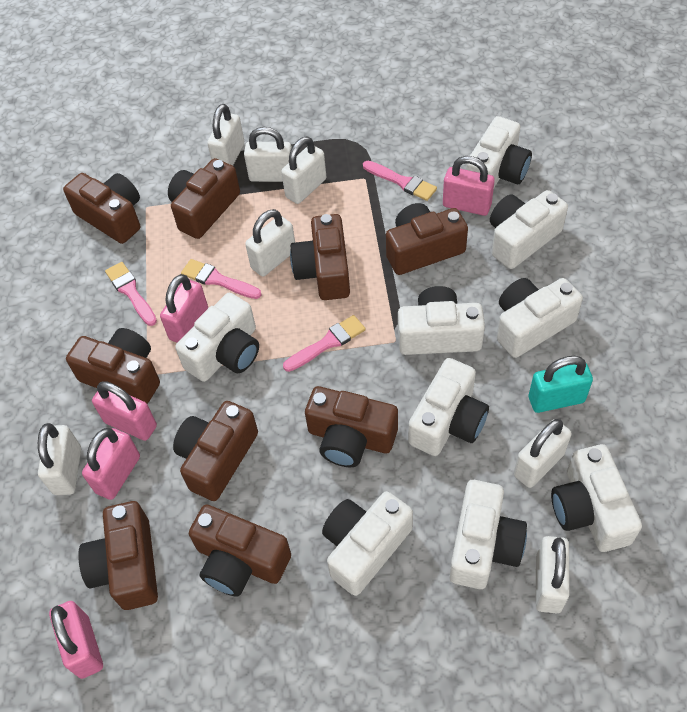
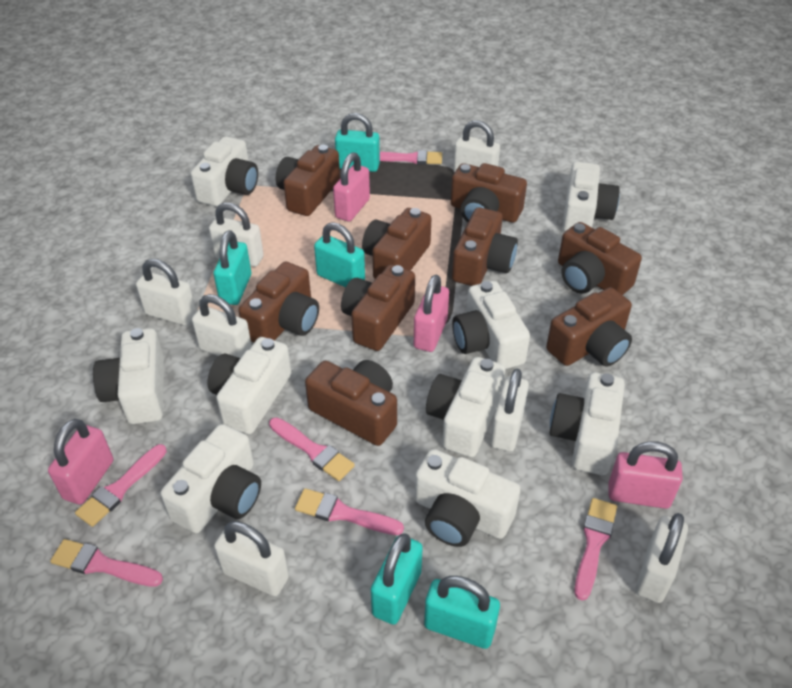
pink brush: [105,262,157,326] [181,259,262,299] [283,315,366,372] [363,161,437,201] = 4 -> [50,539,163,587] [75,444,167,527] [269,417,355,481] [295,488,404,535] [380,150,442,165] [574,498,617,601] = 6
pink padlock: [49,601,103,679] [82,428,140,500] [92,381,157,441] [160,274,208,343] [443,156,495,216] = 5 -> [48,419,113,505] [333,152,370,222] [414,275,449,352] [609,441,683,509] = 4
turquoise padlock: [529,356,593,413] = 1 -> [213,230,251,305] [314,222,365,287] [335,113,380,172] [371,533,423,625] [424,576,500,649] = 5

